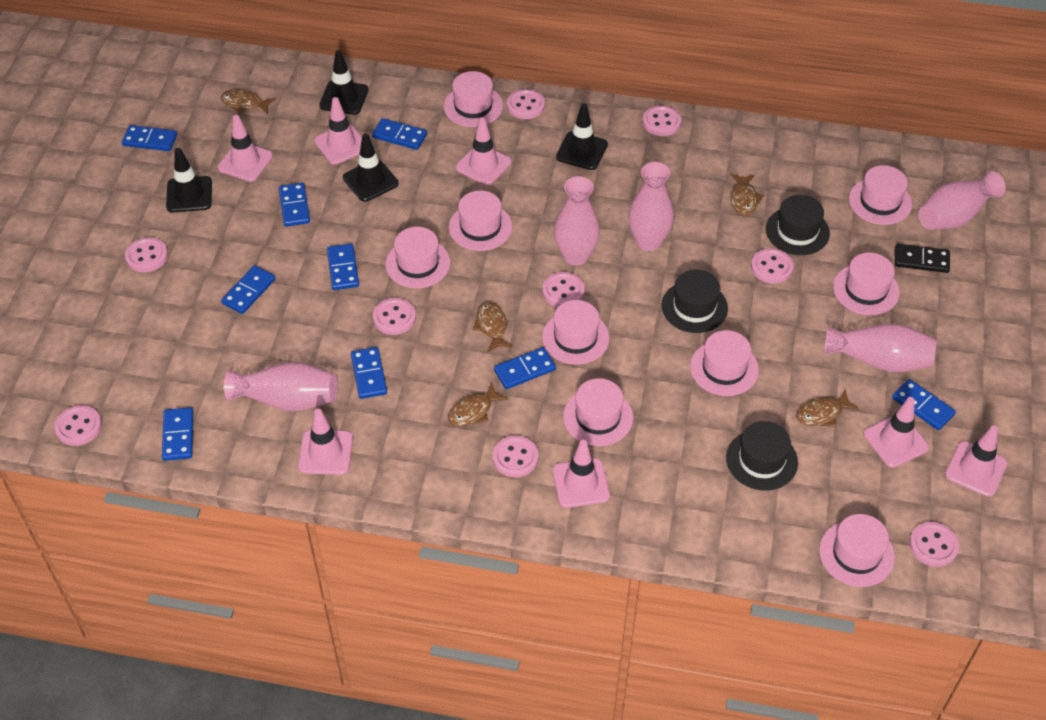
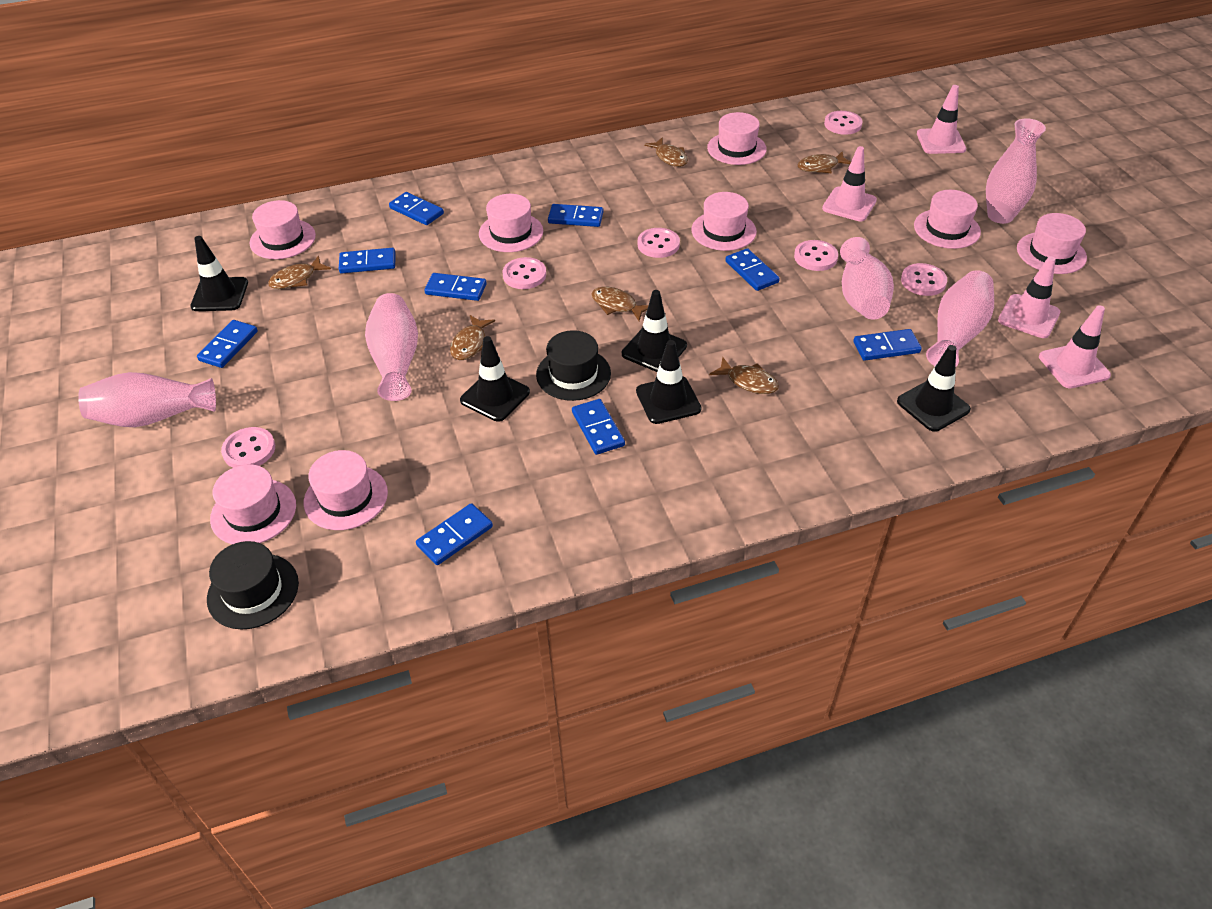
black domino: [895,244,950,273] = 1 -> none = 0
black hat: [662,270,728,333] [726,421,798,491] [766,195,830,255] = 3 -> [207,541,299,629] [536,330,611,401] = 2
black traffic cone: [166,148,212,213] [319,50,369,115] [343,134,399,202] [556,104,608,170] = 4 -> [190,236,248,311] [460,336,530,422] [622,290,687,372] [636,340,701,424] [897,345,971,432] = 5
brown fish: [221,89,276,114] [448,382,508,426] [473,302,513,352] [730,174,764,216] [796,389,860,427] = 5 -> [268,256,331,289] [450,315,495,360] [591,287,648,321] [644,137,688,167] [709,357,779,394] [797,151,851,173] = 6
pink button: [54,405,102,446] [125,237,168,272] [373,298,416,335] [493,436,538,477] [507,89,545,119] [542,272,585,307] [643,105,681,136] [751,248,794,284] [909,522,959,567] = 9 -> [221,427,275,468] [503,257,546,289] [638,228,680,258] [794,240,838,271] [824,111,862,135] [901,263,947,296] = 6
pink hat: [385,227,450,289] [444,71,503,127] [449,190,512,251] [542,300,610,365] [563,378,633,446] [690,330,759,396] [819,514,895,587] [833,252,900,315] [849,165,912,225] = 9 -> [210,464,296,544] [250,200,316,259] [304,450,388,530] [479,194,543,252] [691,192,757,251] [707,112,767,165] [914,190,981,249] [1017,213,1087,274] = 8
pink traffic cone: [218,115,273,182] [298,409,353,475] [314,97,362,165] [456,118,511,186] [552,440,610,508] [864,397,929,468] [945,425,1007,497] = 7 -> [822,146,877,221] [917,85,966,154] [998,256,1061,338] [1039,305,1111,389] = 4

